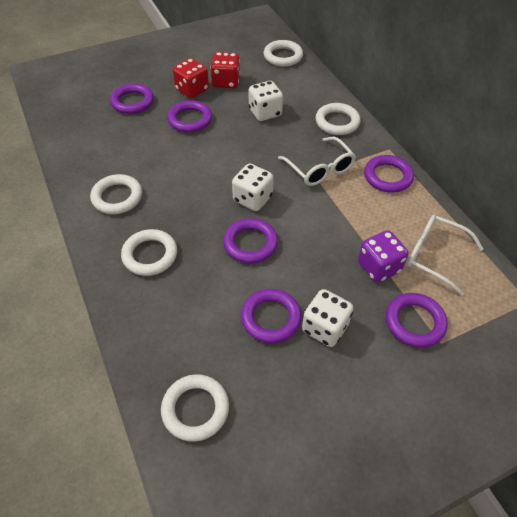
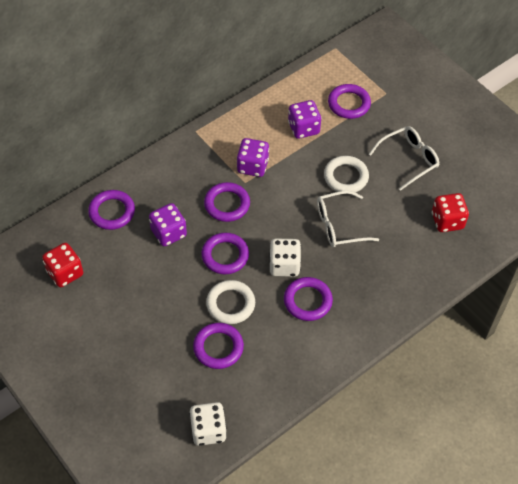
purple dice: [358,230,408,283] = 1 -> [149,203,187,246] [237,138,269,177] [288,100,321,139] = 3
white dice: [232,163,274,211] [249,81,283,121] [302,289,353,347] = 3 -> [189,402,227,446] [269,239,301,277] = 2
white ring: [90,174,142,214] [121,229,177,276] [161,374,229,442] [264,40,303,67] [316,103,361,135] = 5 -> [206,280,255,324] [324,156,369,193] = 2

